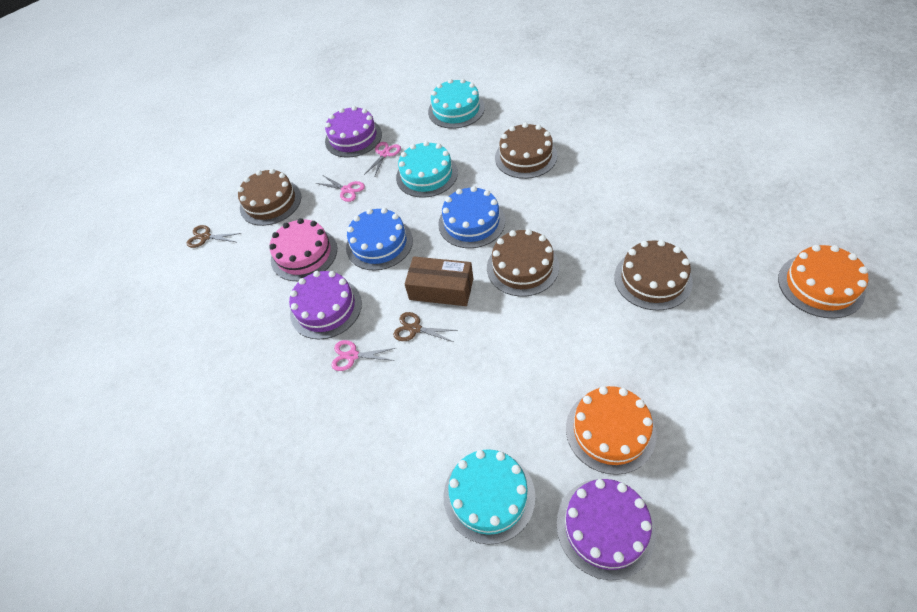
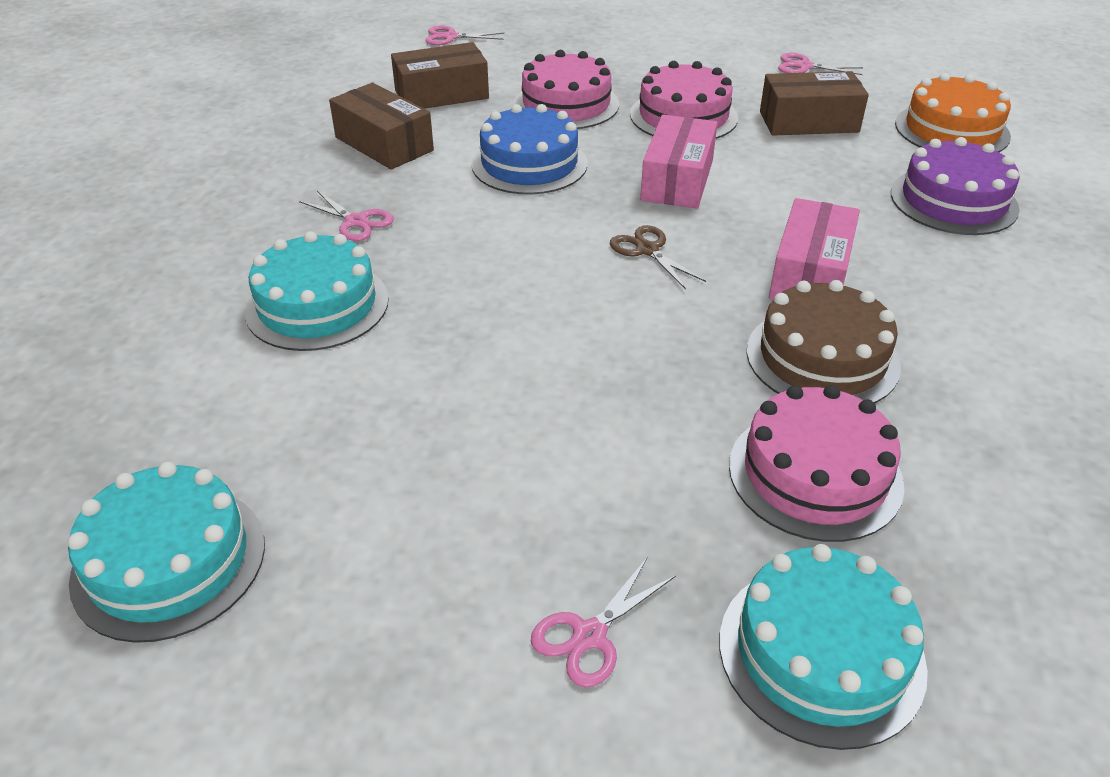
blue cake: [346,208,413,271] [438,186,505,248] = 2 -> [471,104,588,194] = 1
brown box: [405,257,473,306] = 1 -> [329,83,434,170] [391,42,489,109] [760,71,869,136] = 3
brown cake: [238,169,301,226] [487,229,559,297] [495,123,557,179] [614,240,693,311] = 4 -> [747,280,901,403] = 1
brown scissors: [187,225,242,248] [393,312,458,342] = 2 -> [610,225,706,289] = 1
orange cake: [566,386,657,475] [778,245,868,319] = 2 -> [895,73,1011,152] = 1
pink box: none = 0 -> [640,115,718,208] [769,198,860,300] = 2
pink cake: [269,218,337,281] = 1 -> [514,50,619,129] [630,61,738,139] [729,385,904,542] = 3
pink scissors: [316,175,365,202] [331,340,395,371] [364,142,401,178] = 3 -> [299,191,394,241] [425,26,505,45] [531,557,676,688] [778,53,863,75] = 4
purple cake: [289,271,362,340] [325,106,382,157] [557,479,656,580] = 3 -> [891,137,1020,235] = 1

